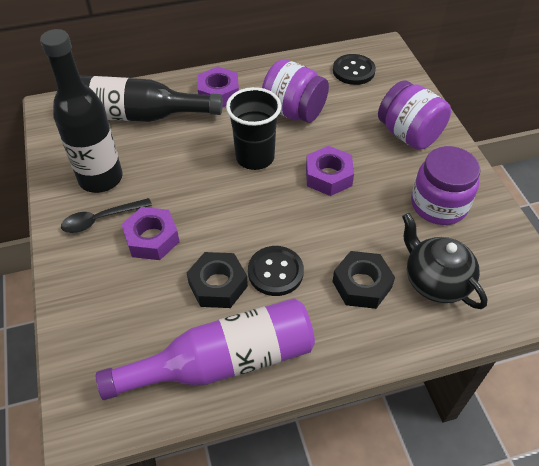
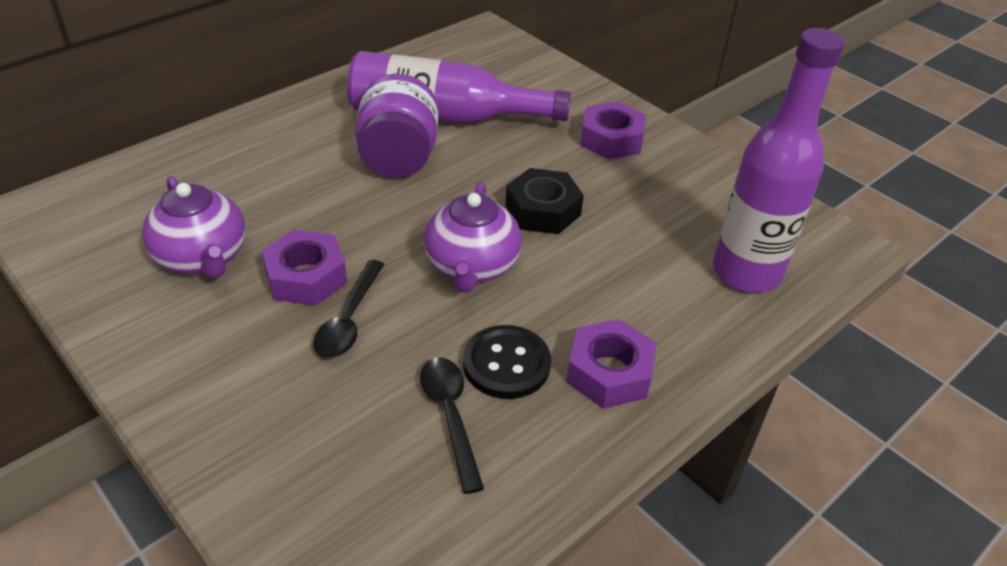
black bottle: [40,29,123,193] [80,76,223,122] = 2 -> none = 0
black button: [248,246,304,296] [333,54,376,85] = 2 -> [463,325,551,399] = 1
black cup: [226,87,281,170] = 1 -> none = 0
black nut: [187,252,248,308] [332,251,395,309] = 2 -> [505,168,584,234] = 1
black spoon: [61,198,152,233] = 1 -> [313,260,384,358] [420,358,484,494] = 2
black teapot: [402,213,488,309] = 1 -> none = 0
purple bottle: [96,298,315,400] = 1 -> [347,51,571,124] [713,28,845,293] = 2
purple jar: [262,59,329,123] [378,80,451,150] [411,146,481,225] = 3 -> [355,74,438,178] = 1
purple teapot: none = 0 -> [142,176,246,279] [424,181,522,293] = 2

